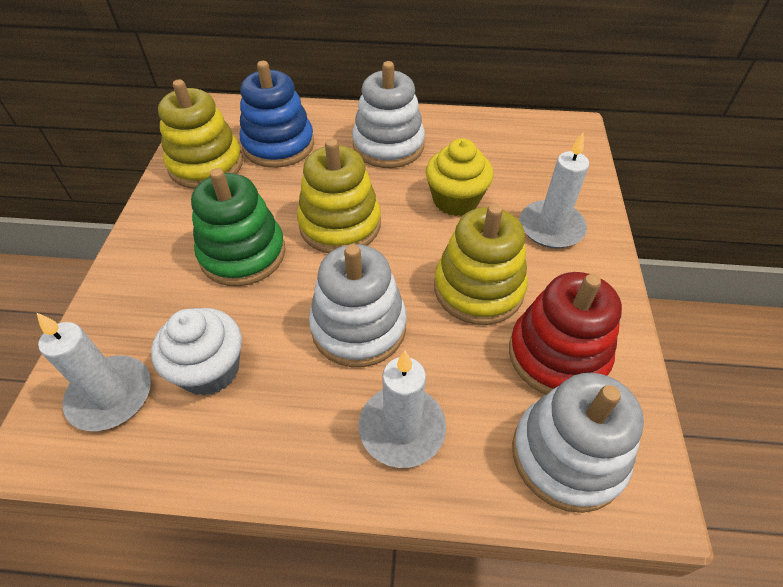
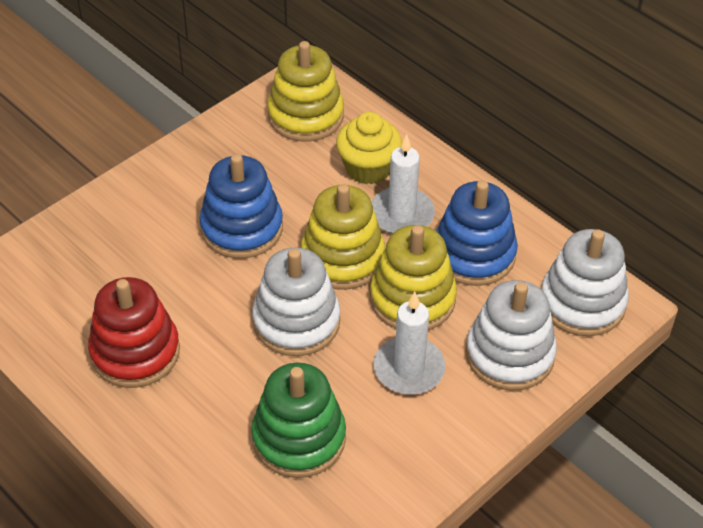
blue stacking toy: [240,61,314,168] = 1 -> [199,154,283,258] [436,180,518,286] = 2
white candle: [37,313,151,431] [359,351,446,468] [520,133,589,249] = 3 -> [372,134,435,234] [373,292,445,395] = 2
white cupcake: [151,308,242,396] = 1 -> none = 0

